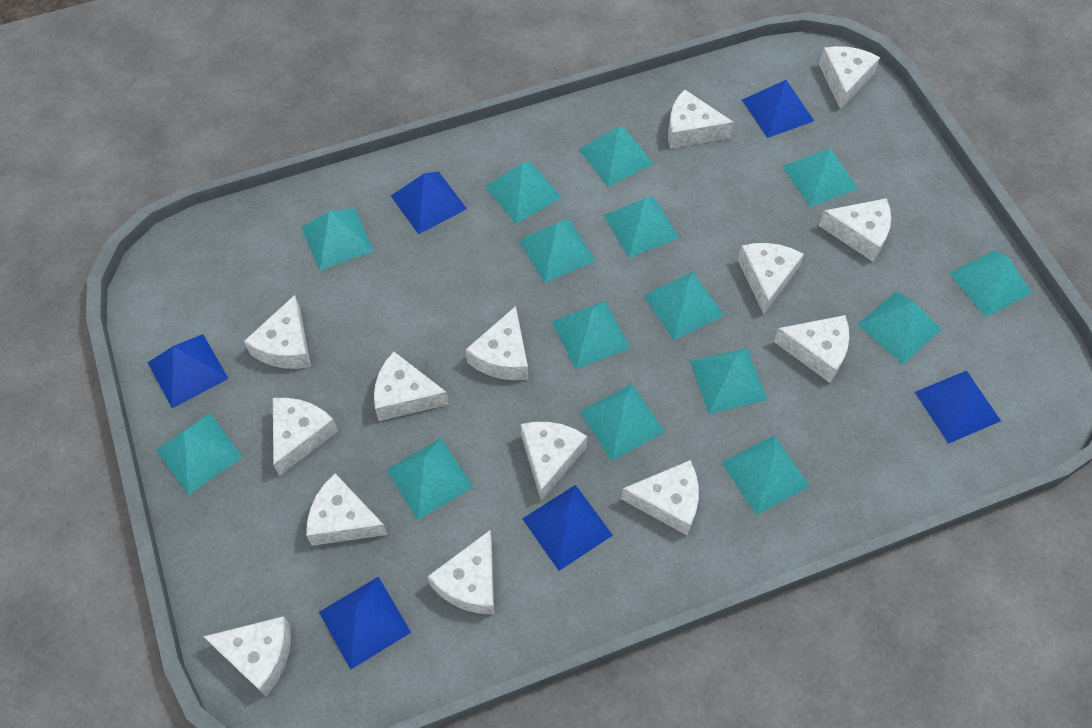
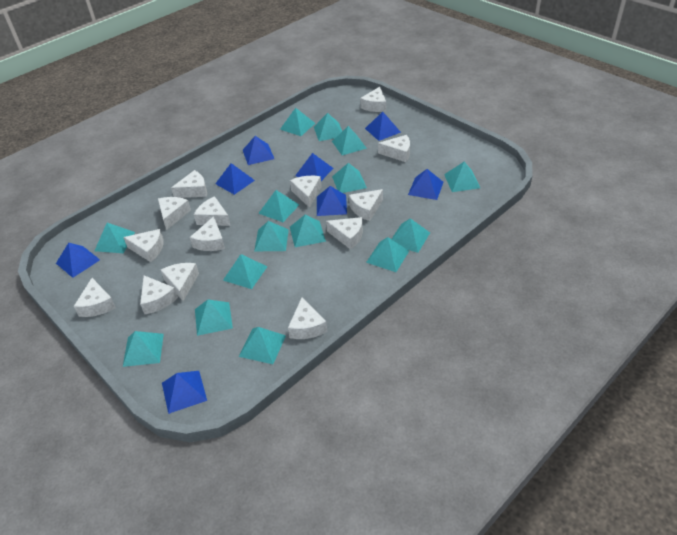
blue pyramid: [147,334,229,408] [319,577,411,670] [391,171,467,234] [523,485,613,571] [742,80,814,138] [915,371,1001,444] = 6 -> [56,243,100,278] [162,371,207,414] [215,163,255,195] [243,136,274,165] [295,153,333,181] [317,186,347,216] [365,112,401,141] [408,169,444,200] = 8

